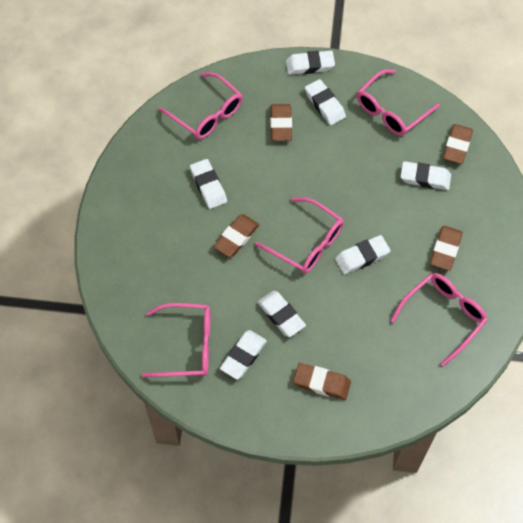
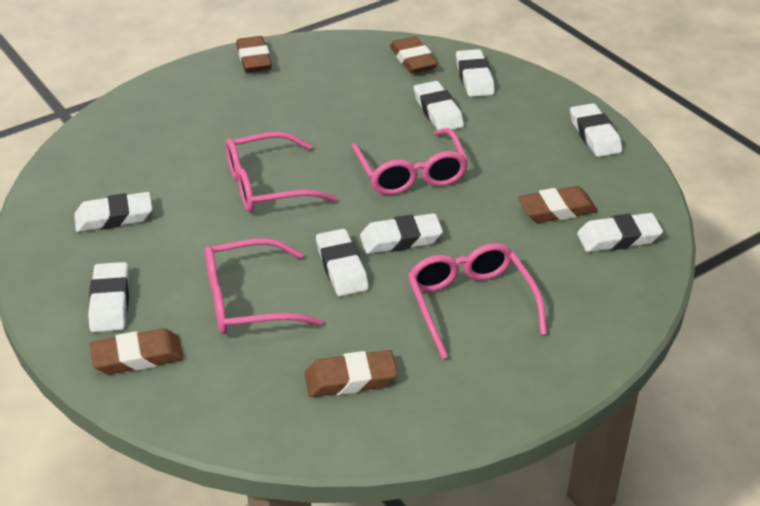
pink glasses: [142,303,210,377] [159,72,243,139] [255,197,344,273] [357,69,440,136] [390,273,488,366] = 5 -> [205,238,323,334] [226,132,337,212] [351,128,468,195] [408,243,547,359] = 4
white eraser: [190,159,227,209] [220,330,267,380] [257,291,306,337] [286,51,335,75] [305,79,346,125] [335,235,391,275] [400,161,451,190] = 7 -> [74,192,153,232] [88,262,129,332] [316,229,369,296] [360,213,443,254] [414,81,464,130] [456,49,495,97] [570,103,622,157] [577,213,663,252] = 8

